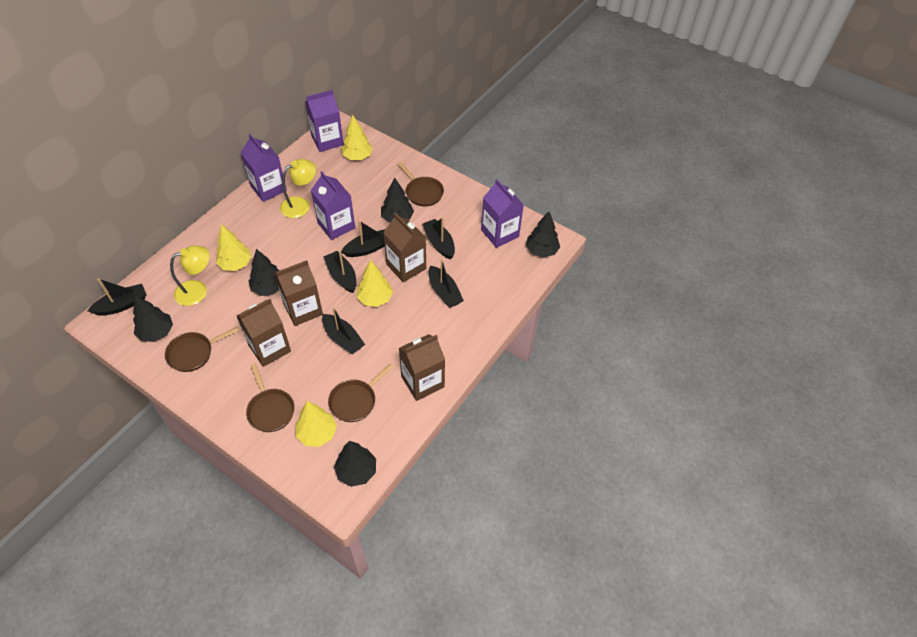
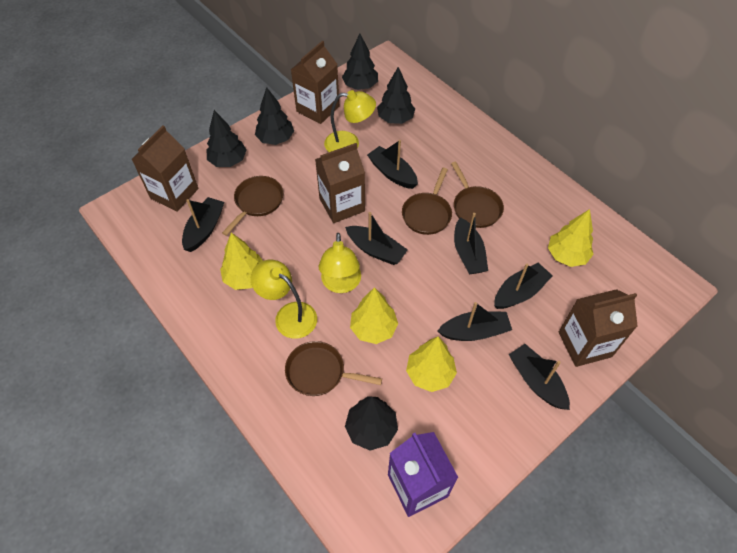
black boat: [88,278,147,316] [322,307,365,354] [323,251,357,293] [341,220,385,257] [422,217,455,260] [429,259,464,308] = 6 -> [182,197,224,252] [345,212,408,265] [367,140,418,189] [438,302,512,341] [454,213,488,275] [494,262,553,309] [509,344,570,410] = 7
purple carton: [240,134,287,202] [305,90,344,152] [311,171,355,240] [481,179,524,248] = 4 -> [388,432,459,517] = 1
yellow lamp: [170,245,210,306] [280,159,316,218] = 2 -> [251,260,317,339] [319,233,361,293] [324,90,376,152] = 3

